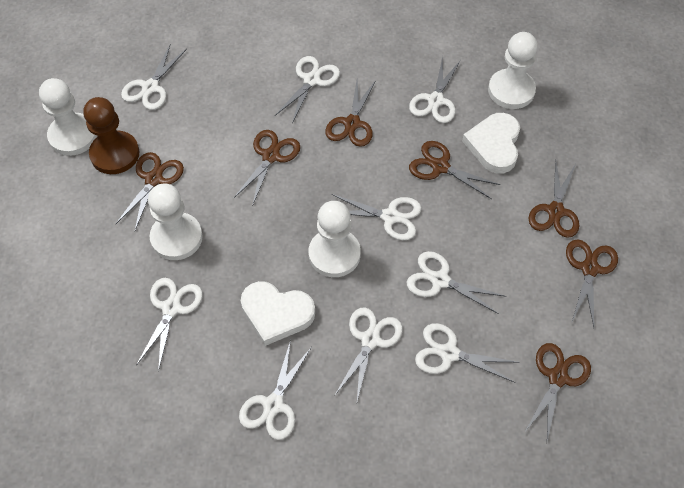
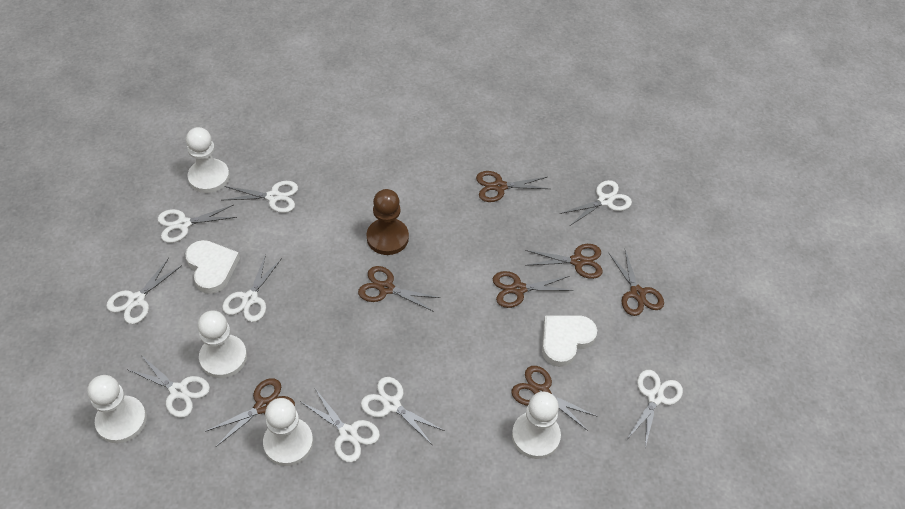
white pawn: [39,78,97,156] [148,184,203,260] [309,201,361,277] [488,32,538,109] = 4 -> [87,375,147,443] [186,127,230,193] [197,310,247,378] [263,398,313,466] [512,392,561,459] = 5

